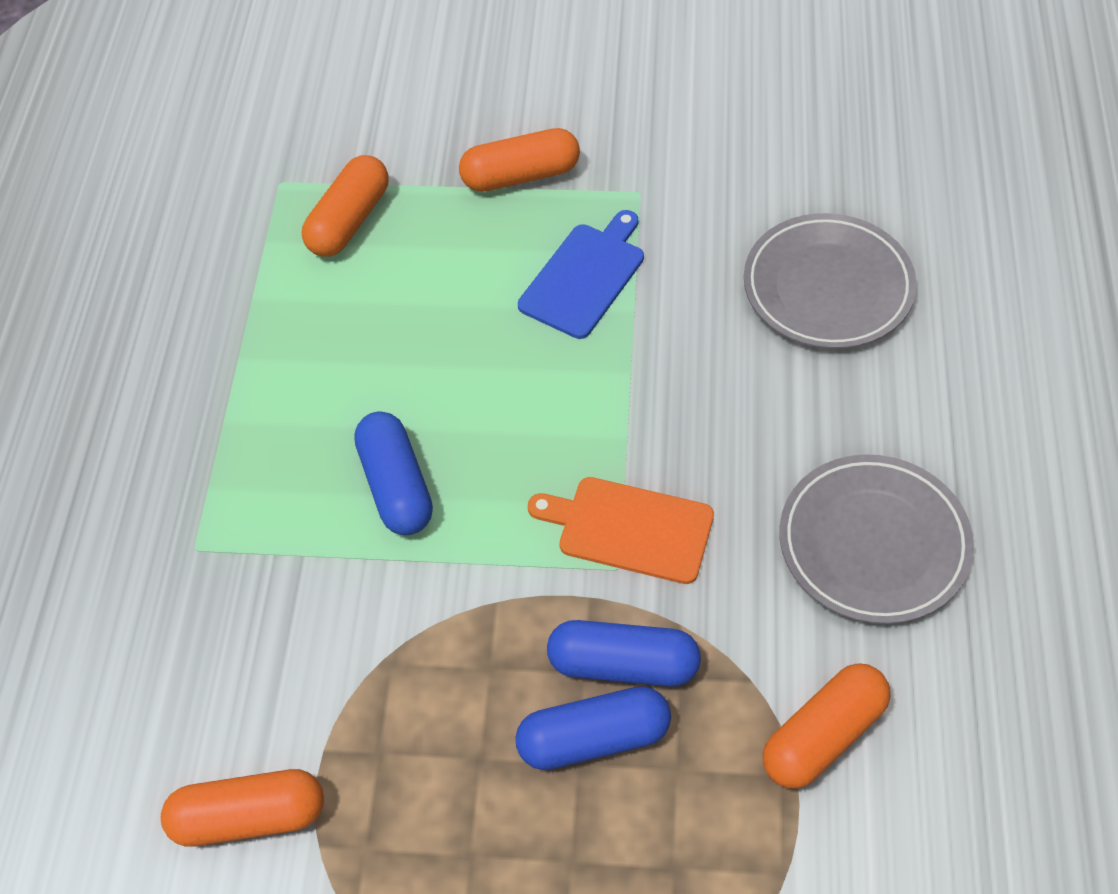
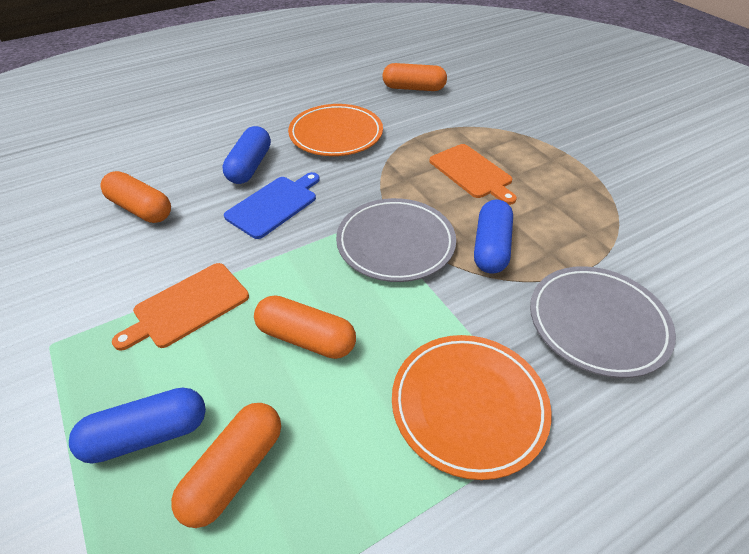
orange cutting board: [528,477,714,584] = 1 -> [112,263,249,351] [429,144,517,205] = 2
orange plate: none = 0 -> [288,104,383,156] [392,335,552,480] = 2

